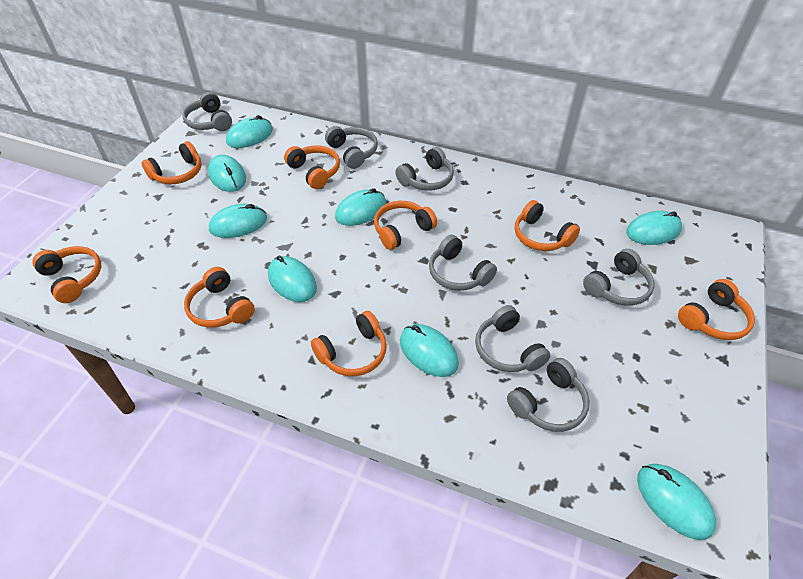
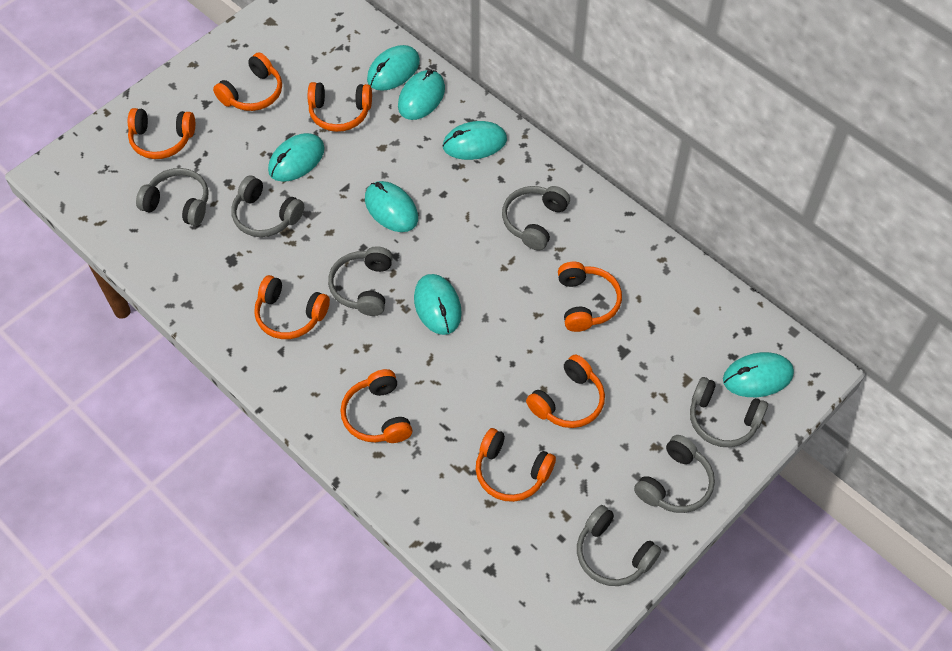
turquoise mouse: [208,155,246,192] [209,204,267,238] [226,115,273,148] [268,256,317,302] [335,188,386,226] [400,324,459,377] [626,211,682,245] [637,464,716,540] = 8 -> [268,133,325,182] [365,181,418,232] [367,45,420,91] [398,69,445,120] [414,274,462,335] [443,121,507,160] [723,352,794,397] = 7

